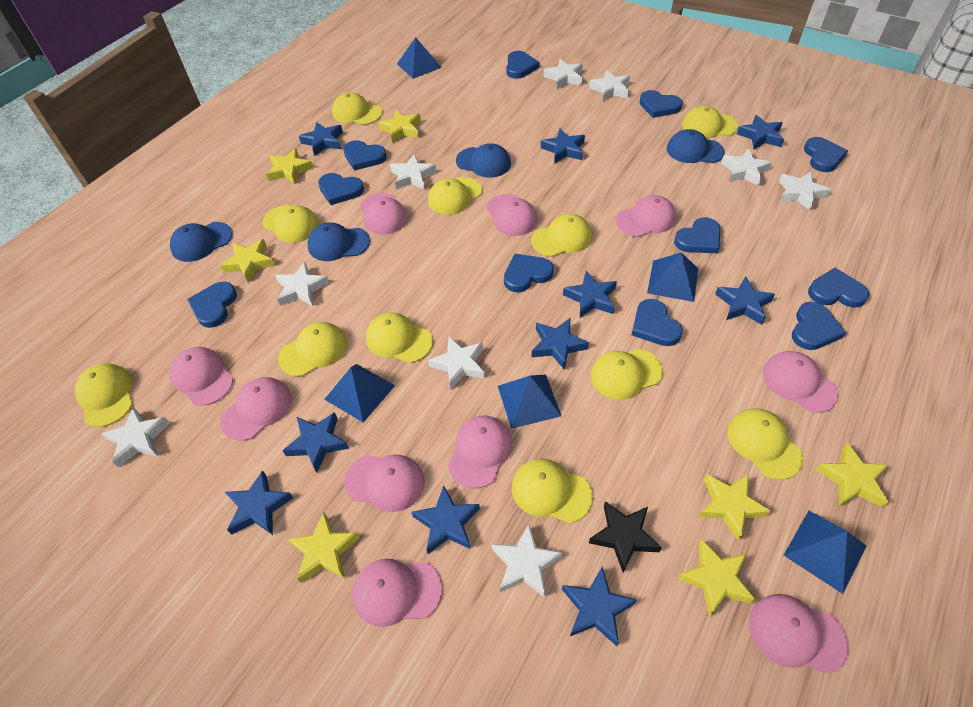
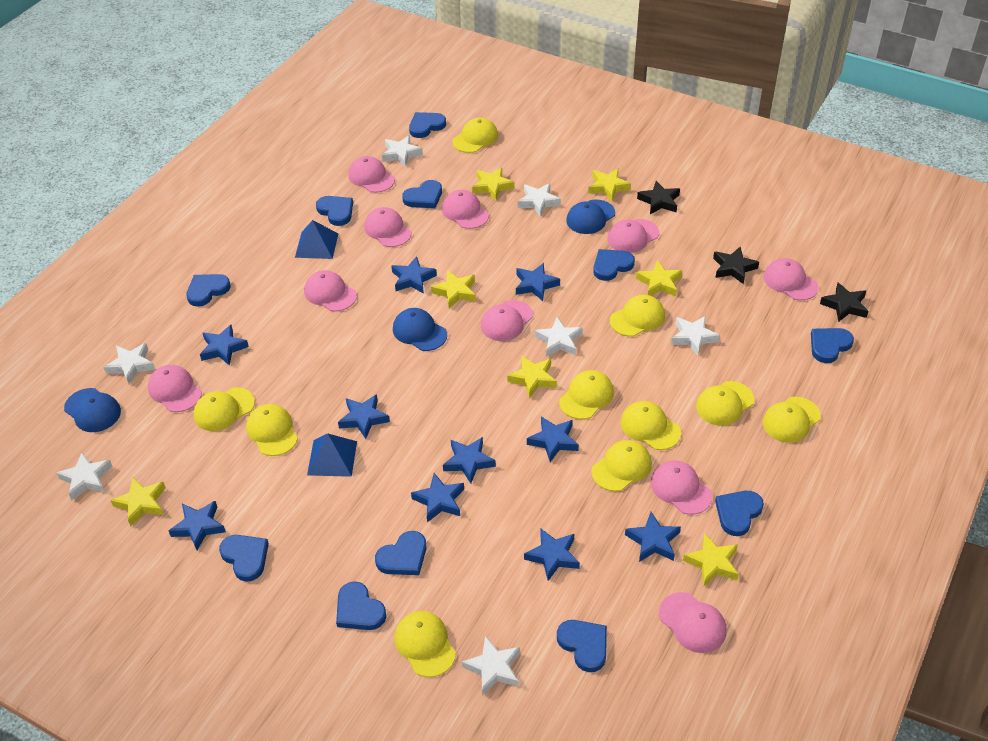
black star: [589,501,662,572] = 1 -> [637,181,680,214] [713,247,759,284] [820,283,869,322] = 3
blue cap: [170,222,232,262] [307,222,370,261] [456,143,511,178] [667,129,725,163] = 4 -> [64,388,121,432] [393,308,447,351] [566,200,615,234] = 3
blue pyramid: [324,364,395,423] [397,37,442,79] [498,374,561,429] [647,252,698,302] [784,511,867,594] = 5 -> [295,220,339,259] [307,433,357,477] = 2
white star: [101,407,170,467] [275,262,329,307] [390,154,436,190] [428,336,485,390] [491,524,562,598] [544,59,583,89] [589,70,630,101] [721,149,772,186] [779,172,831,211] = 9 -> [57,453,112,501] [104,343,155,384] [382,135,423,167] [462,636,520,696] [518,183,561,217] [535,317,583,357] [671,316,720,356] = 7
yellow cap: [75,363,132,427] [262,205,319,243] [278,322,347,376] [332,92,382,125] [366,313,433,363] [428,177,482,215] [512,459,593,523] [531,214,592,257] [591,349,663,400] [682,106,738,139] [727,408,804,480] = 11 -> [194,387,255,431] [246,404,298,456] [395,611,456,677] [452,118,498,153] [559,370,614,419] [591,440,652,491] [610,295,665,337] [621,401,681,450] [696,381,754,426] [763,397,821,443] = 10

